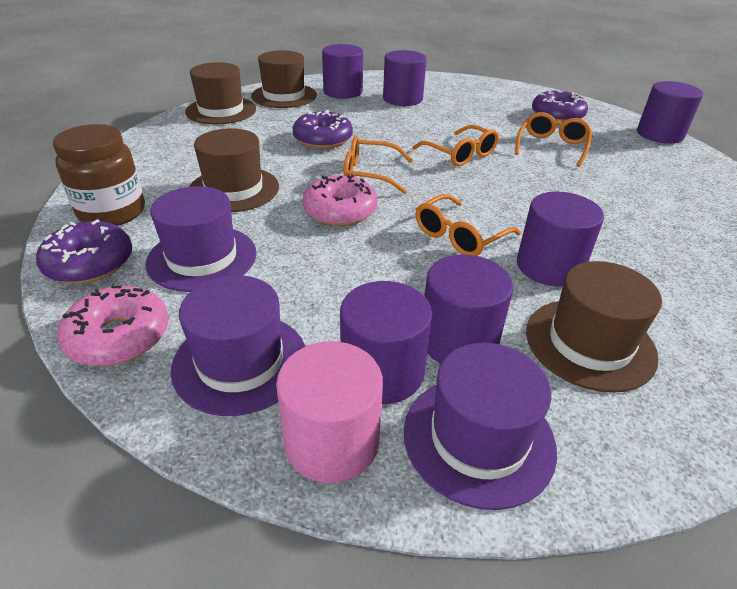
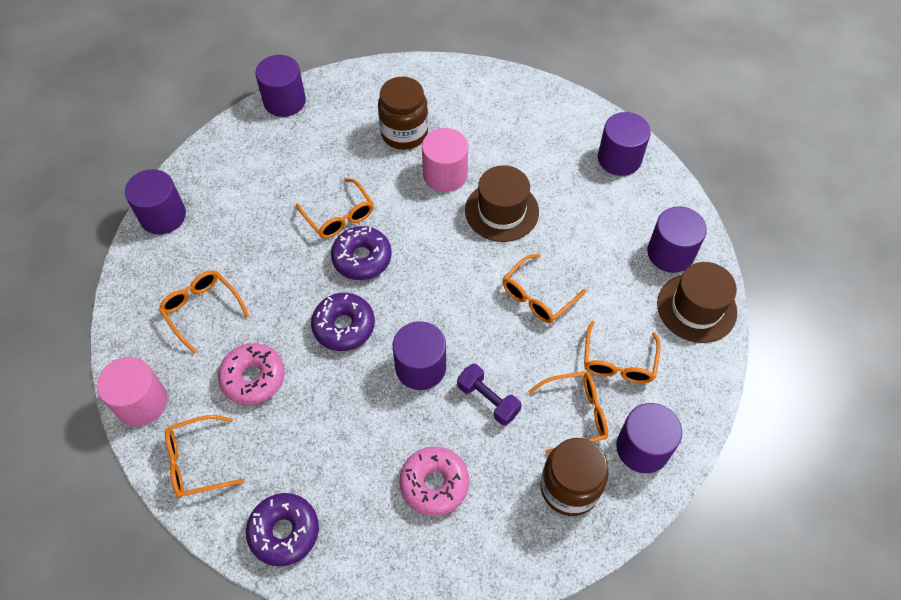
brown hat: [185,62,256,124] [189,128,279,212] [251,50,317,108] [526,261,662,393] = 4 -> [465,165,539,242] [657,262,737,343] = 2
brown jar: [53,124,145,226] = 1 -> [378,77,428,150] [540,438,609,516] = 2
orange glasses: [343,136,413,194] [413,125,499,166] [416,194,521,256] [515,112,592,167] = 4 -> [159,271,249,354] [165,415,244,498] [296,178,374,238] [503,254,586,323] [528,371,608,454] [584,321,661,383] = 6
pink cylinder: [276,341,383,483] = 1 -> [97,357,168,426] [422,128,468,192] = 2
purple dumbbell: none = 0 -> [457,364,522,426] = 1
purple hat: [146,186,257,292] [171,275,305,416] [404,343,557,510] = 3 -> none = 0

